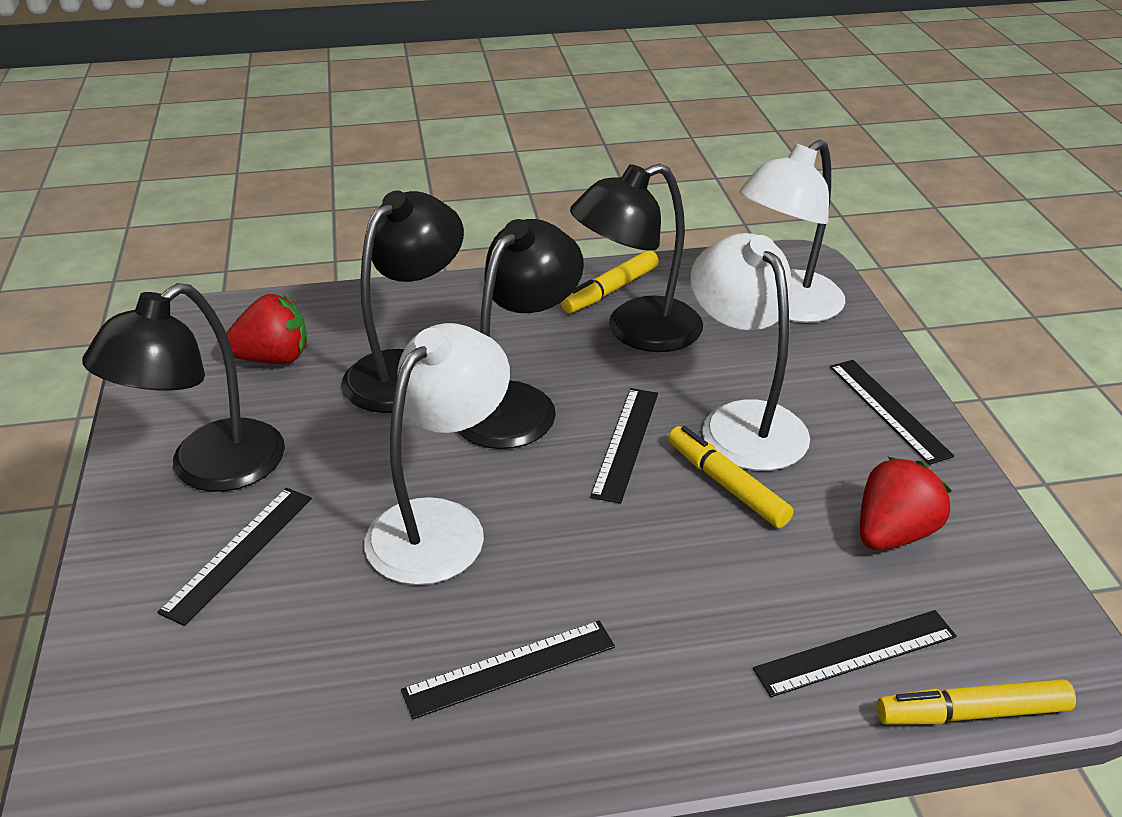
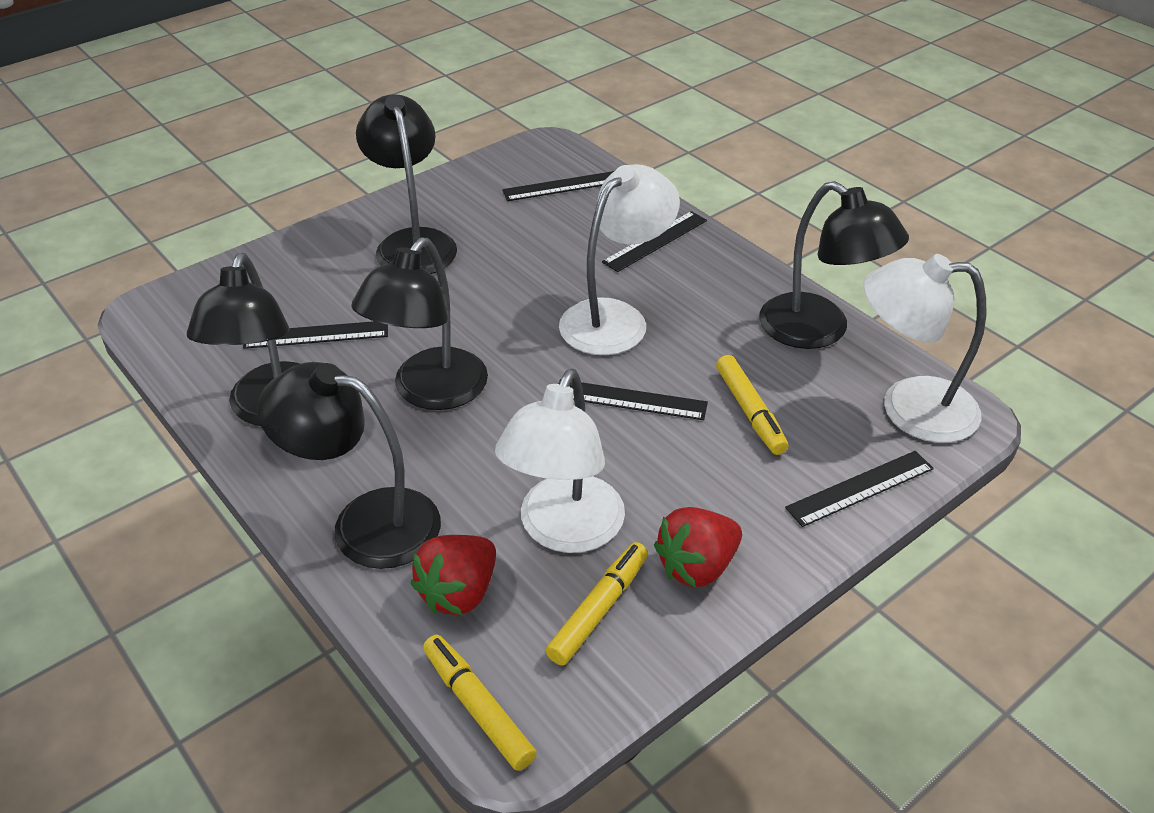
black lamp: [82,283,285,492] [342,191,464,413] [458,219,584,449] [570,163,703,352] = 4 -> [187,253,300,426] [257,362,441,569] [351,238,488,410] [356,94,457,274] [759,181,909,349] = 5

